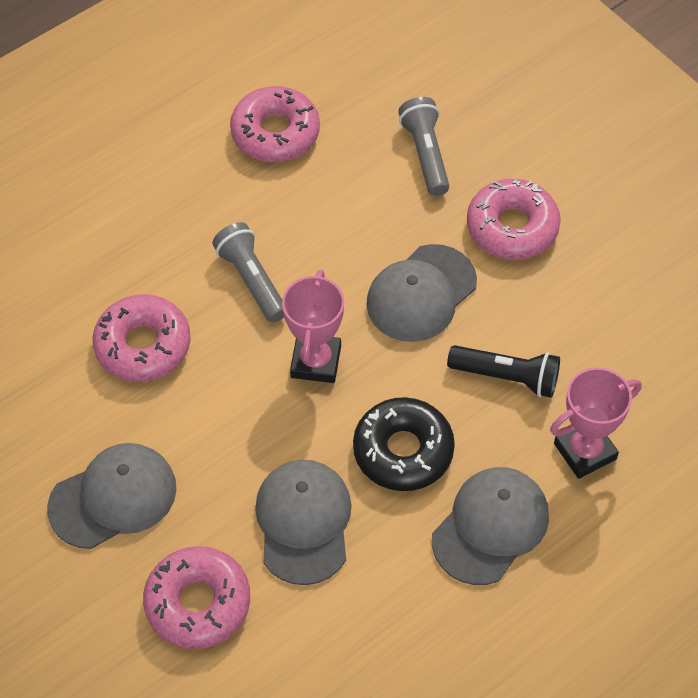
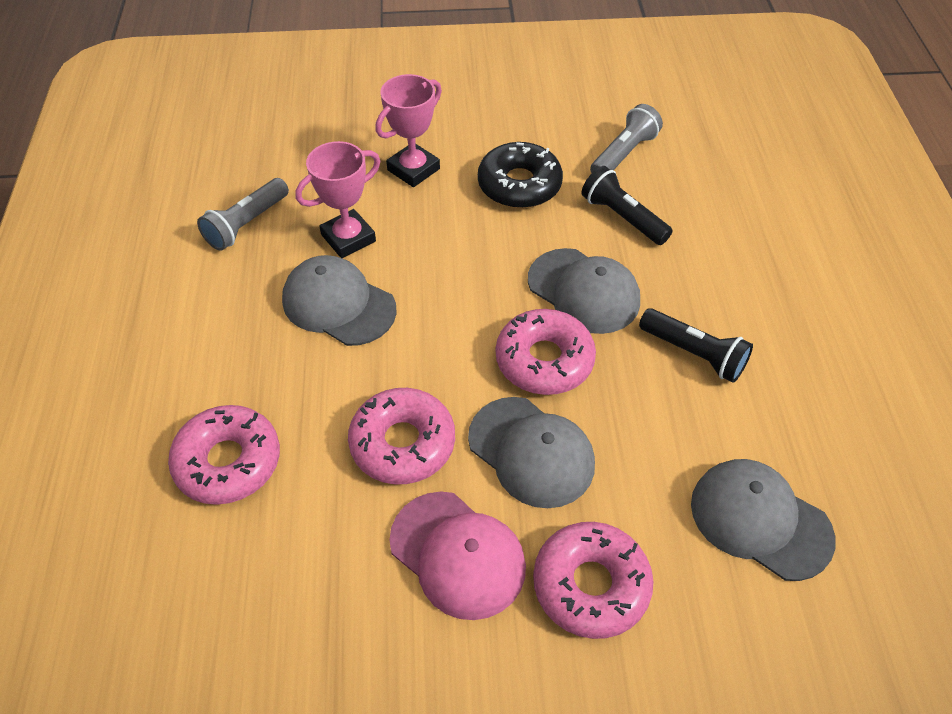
black flashlight: [447,345,560,398] = 1 -> [581,166,673,245] [639,308,753,383] = 2
pink cap: none = 0 -> [389,492,526,620] = 1

